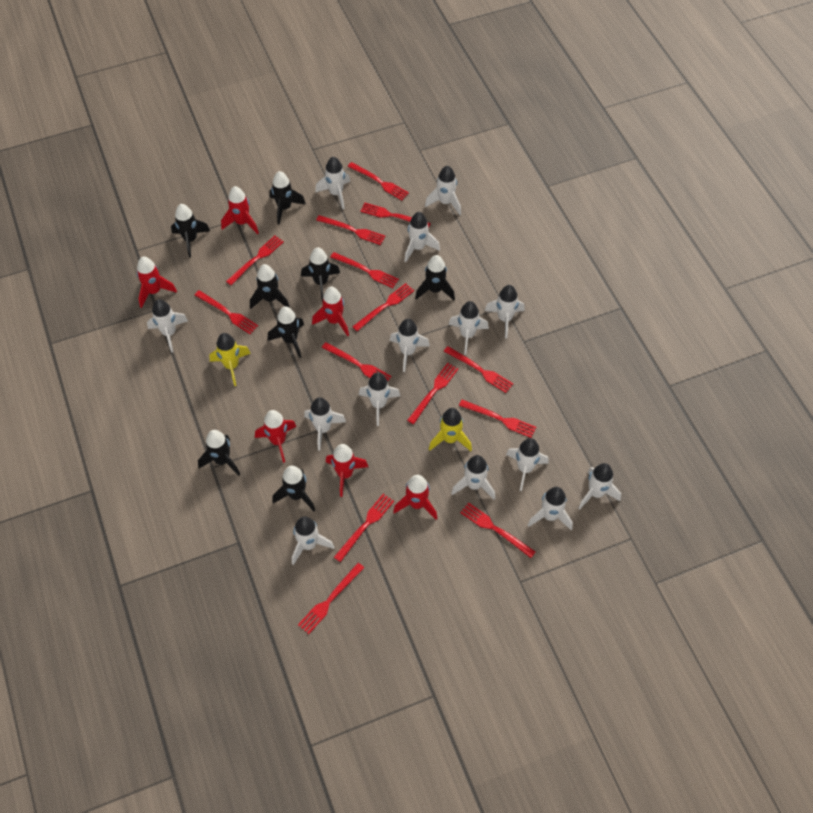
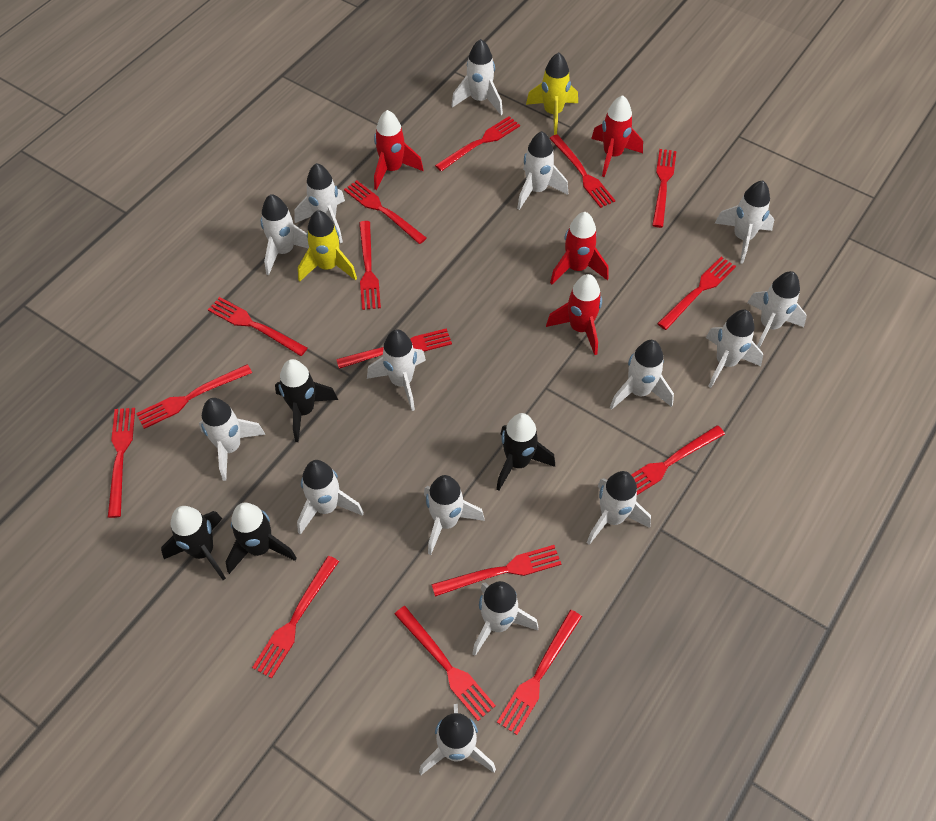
black rocket: [171,204,210,258] [198,430,240,476] [250,264,290,309] [267,306,304,358] [269,171,306,225] [272,465,315,511] [301,247,340,301] [415,255,455,300] = 8 -> [161,506,226,580] [225,503,297,574] [275,359,338,442] [496,413,555,491] = 4
red fork: [195,290,258,334] [226,236,284,285] [298,563,364,634] [316,215,386,245] [322,342,391,381] [330,252,399,288] [334,494,394,562] [348,162,409,200] [352,283,414,331] [360,203,431,228] [407,363,458,424] [444,346,513,393] [459,400,536,438] [460,502,536,558] = 14 -> [108,408,135,518] [136,364,252,429] [208,297,307,356] [252,556,339,679] [336,328,452,369] [344,180,427,244] [359,221,381,310] [395,606,496,721] [431,545,561,597] [435,116,520,171] [497,610,582,735] [549,134,615,208] [631,425,725,495] [652,149,677,228] [657,257,736,330] = 15
red rocket: [137,257,177,308] [221,186,259,234] [255,410,296,463] [312,287,349,336] [326,444,368,497] [393,475,437,519] = 6 -> [374,110,423,190] [546,274,602,355] [550,212,609,284] [591,95,643,177] = 4
white rocket: [147,299,188,353] [292,516,334,565] [304,397,346,451] [315,157,350,209] [359,373,400,426] [390,319,430,372] [404,212,440,262] [425,166,461,215] [448,301,489,355] [451,455,495,499] [485,285,525,338] [506,438,549,491] [528,487,573,530] [578,463,621,509] = 14 -> [199,398,266,481] [261,194,309,275] [294,163,345,243] [297,460,364,535] [367,329,426,411] [419,704,496,775] [424,475,485,555] [451,39,503,115] [472,581,538,656] [517,131,568,210] [587,471,651,545] [610,340,674,410] [706,309,763,388] [715,181,775,264] [747,271,807,349] = 15

